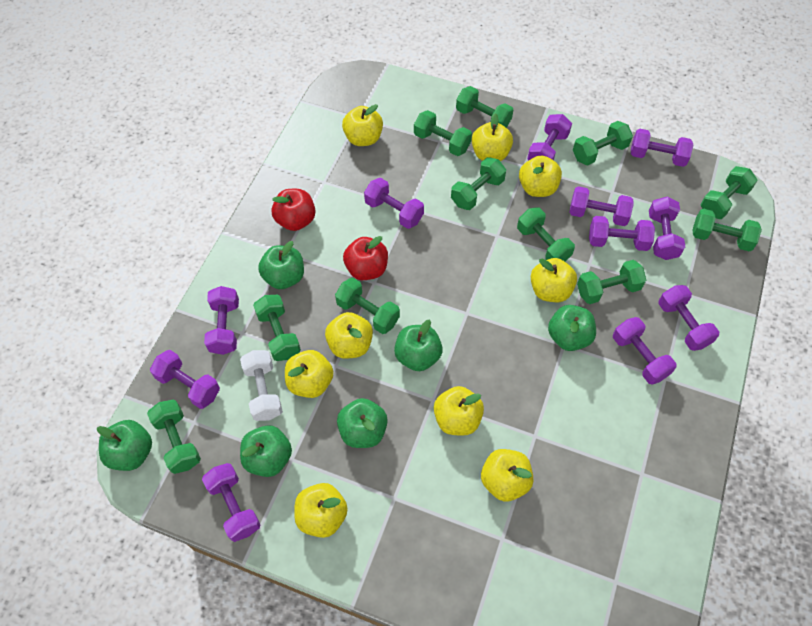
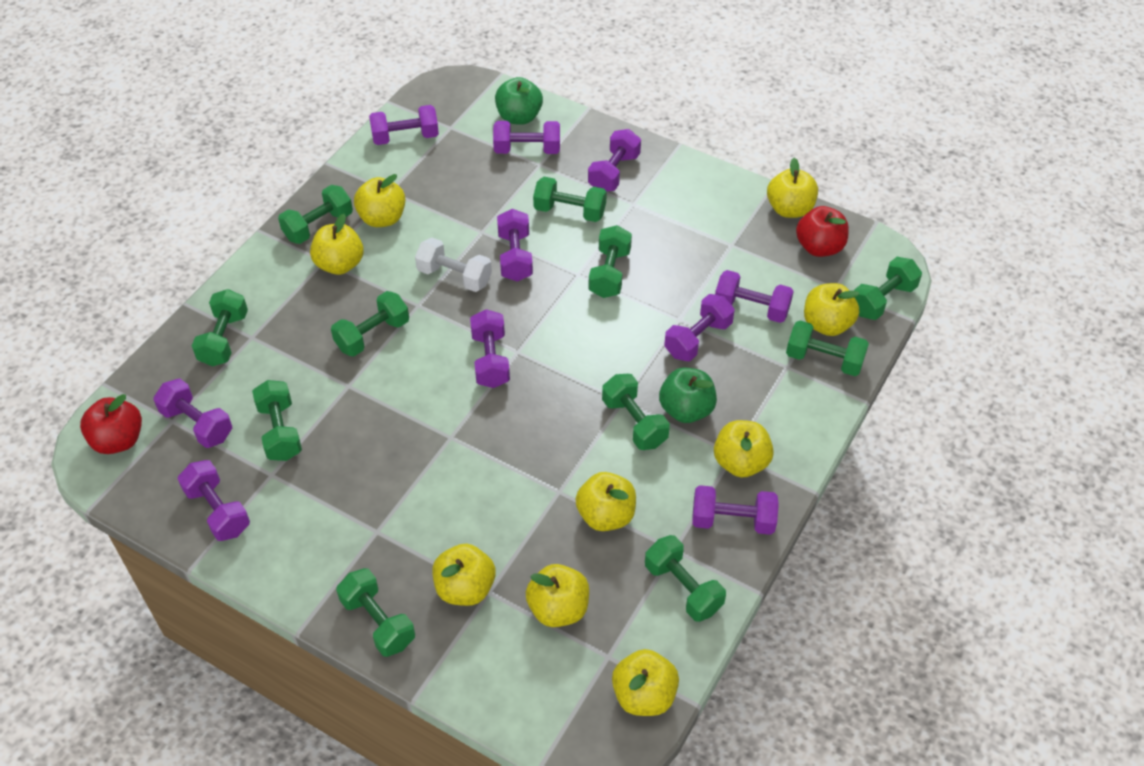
green apple: [97,420,152,471] [240,425,292,477] [258,241,304,289] [337,398,388,448] [394,320,443,371] [548,305,596,351] = 6 -> [495,77,543,125] [659,368,717,423] = 2
purple dumbbell: [150,350,220,409] [202,463,261,542] [204,286,239,355] [364,178,424,229] [527,114,572,160] [569,186,634,226] [589,216,655,251] [613,317,677,385] [631,129,693,167] [649,197,685,260] [658,285,719,351] = 11 -> [153,379,232,448] [177,460,250,541] [369,105,439,145] [470,309,510,388] [493,121,560,154] [497,209,533,282] [588,129,641,191] [664,294,735,361] [692,485,779,535] [715,270,794,323] = 10

